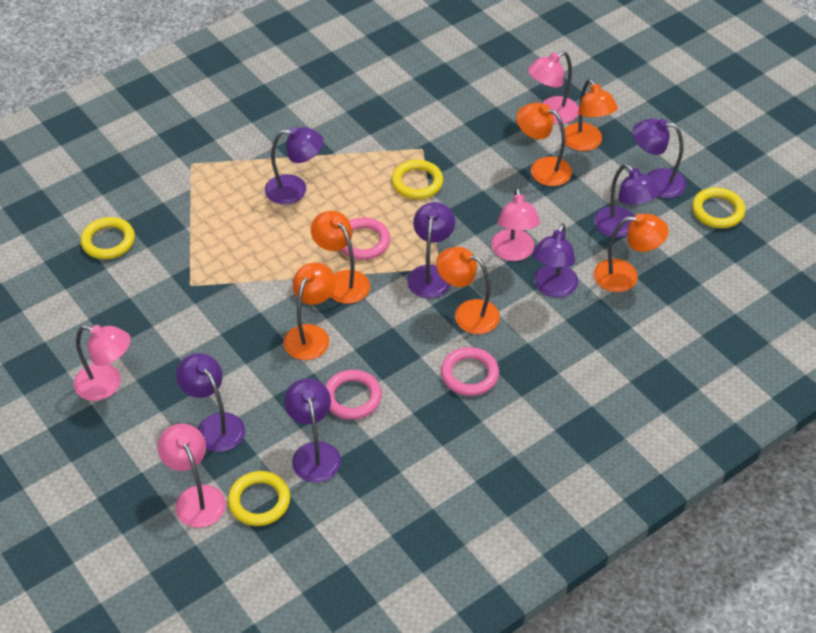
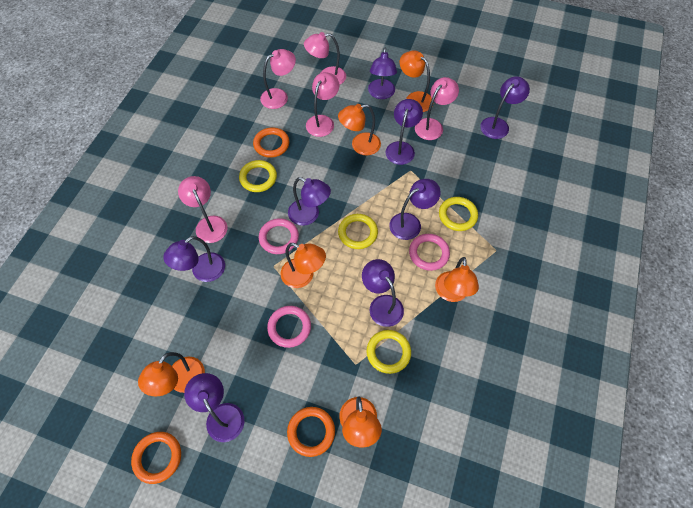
orange ring: none = 0 -> [131,432,181,484] [253,127,289,158] [287,407,335,457] = 3
pink lamp: [74,325,131,401] [158,423,226,528] [491,187,540,261] [528,51,579,124] = 4 -> [178,176,227,243] [260,49,296,109] [304,32,346,85] [306,72,339,137] [415,77,459,140] = 5
purple lamp: [176,353,245,452] [265,127,324,205] [284,378,341,483] [407,202,455,298] [533,223,578,297] [594,164,660,237] [632,119,686,198] = 7 -> [163,236,225,282] [184,373,244,442] [288,177,331,226] [362,259,404,327] [368,48,397,99] [385,99,423,165] [389,179,441,240] [480,76,530,139] = 8

